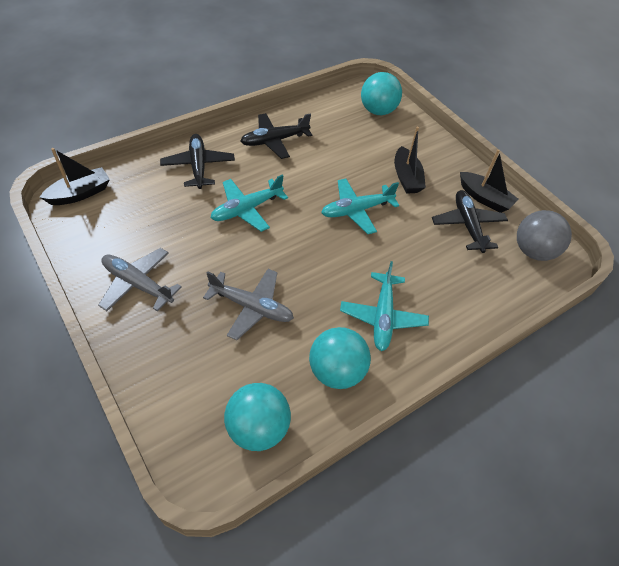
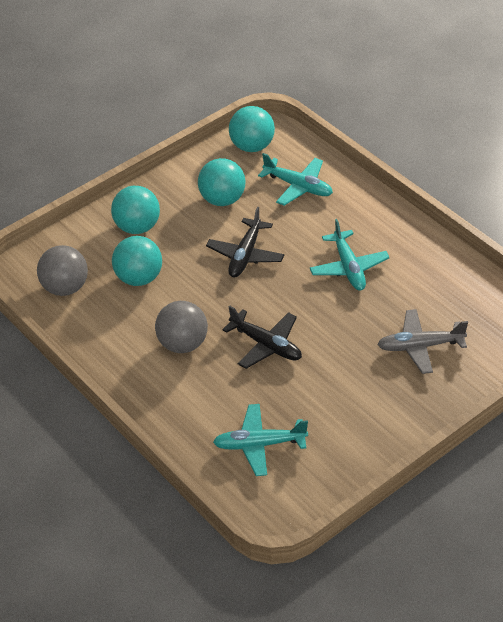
black boat: [39,148,110,205] [394,127,426,194] [460,149,519,213] = 3 -> none = 0
black plane: [160,134,235,189] [240,113,312,159] [432,190,508,253] = 3 -> [206,207,284,277] [222,306,302,369] = 2
grey ball: [517,210,572,261] = 1 -> [37,245,88,296] [155,301,208,353] = 2
grey plane: [98,248,182,312] [203,269,294,340] = 2 -> [377,309,468,374] = 1
turquoise ball: [224,383,291,451] [309,327,371,389] [361,72,402,115] = 3 -> [111,186,160,234] [112,236,162,286] [198,158,245,206] [229,106,275,152] = 4

